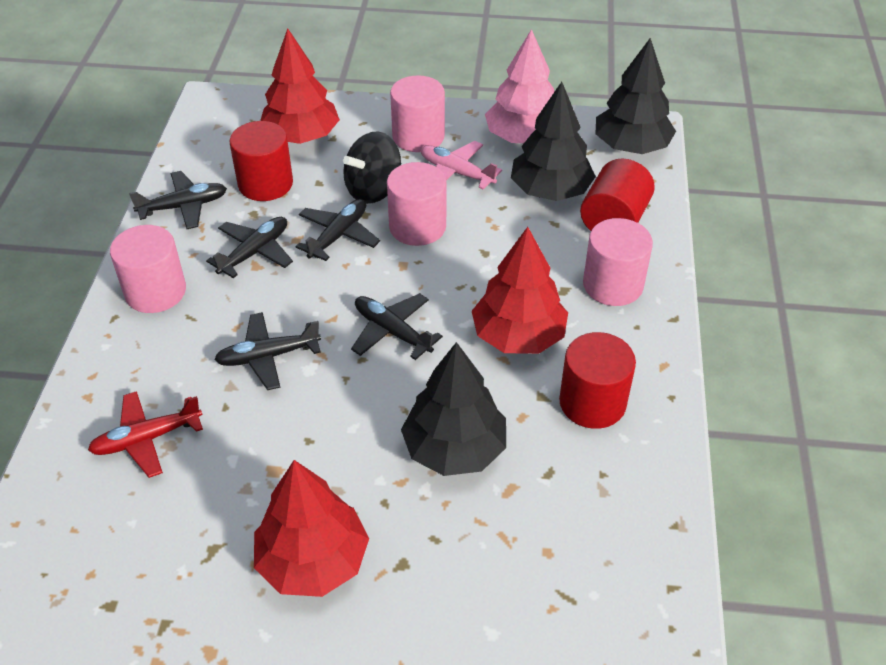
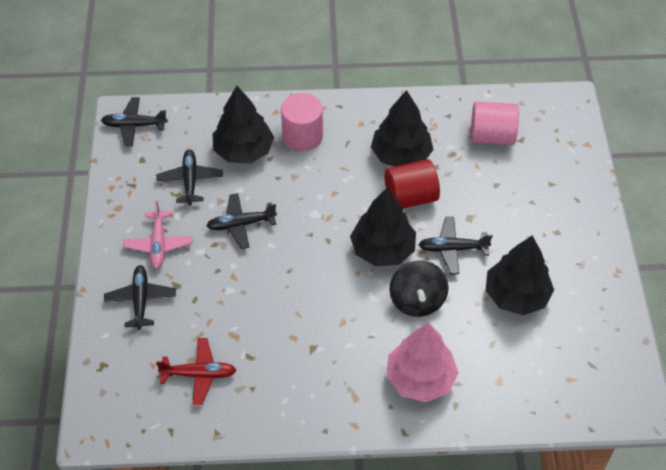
black tree: [401,342,506,476] [511,82,596,201] [596,38,676,154] = 3 -> [212,86,274,164] [350,188,416,266] [371,90,434,167] [485,236,554,315] = 4
pink cylinder: [110,225,186,313] [387,162,446,246] [390,75,445,152] [583,218,653,306] = 4 -> [281,93,323,151] [471,101,519,145] = 2
red cylinder: [229,121,293,201] [559,332,636,429] [580,158,655,231] = 3 -> [385,159,440,209] = 1
red tree: [254,460,369,597] [260,29,340,144] [472,227,568,354] = 3 -> none = 0

